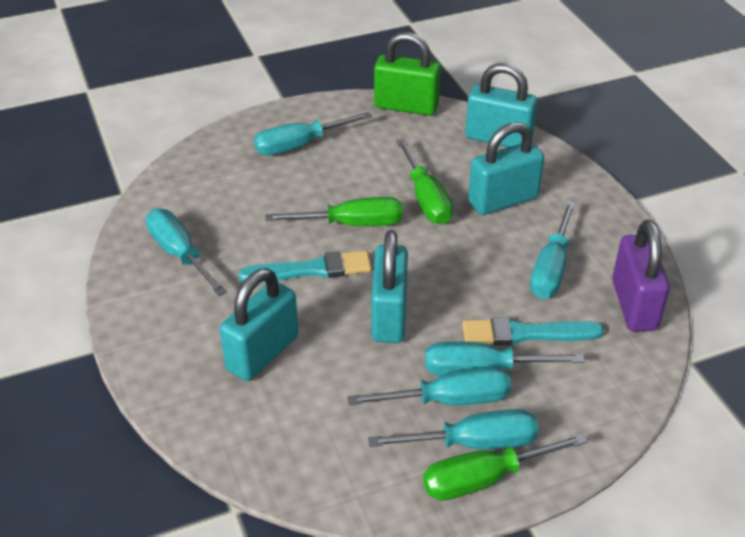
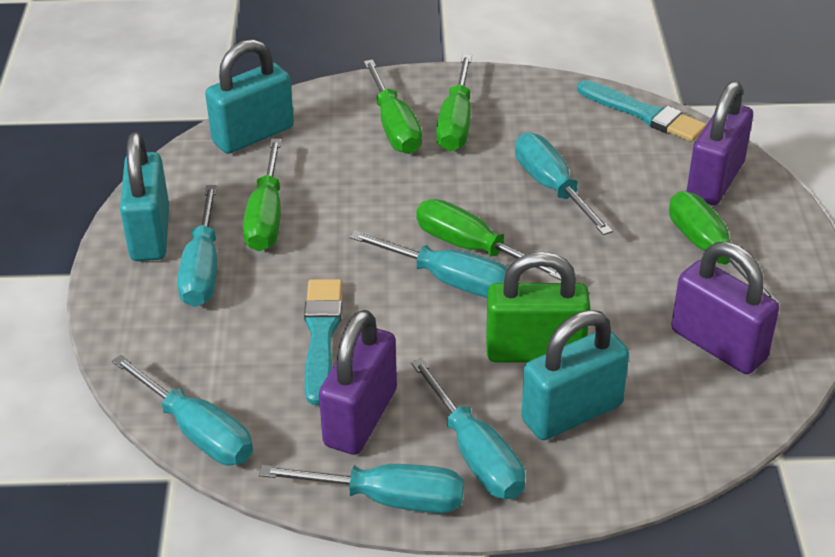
green screwdriver: [265,197,403,226] [396,138,453,224] [423,433,587,500] = 3 -> [243,139,281,251] [364,59,422,154] [416,199,561,280] [436,54,472,151] [669,191,779,304] = 5
purple padlock: [612,220,670,332] = 1 -> [319,310,397,455] [671,242,779,374] [687,81,753,205] = 3
turquoise padlock: [220,268,298,381] [371,230,408,343] [465,63,538,147] [468,122,544,215] = 4 -> [120,132,169,261] [205,39,294,154] [521,310,629,440] = 3

